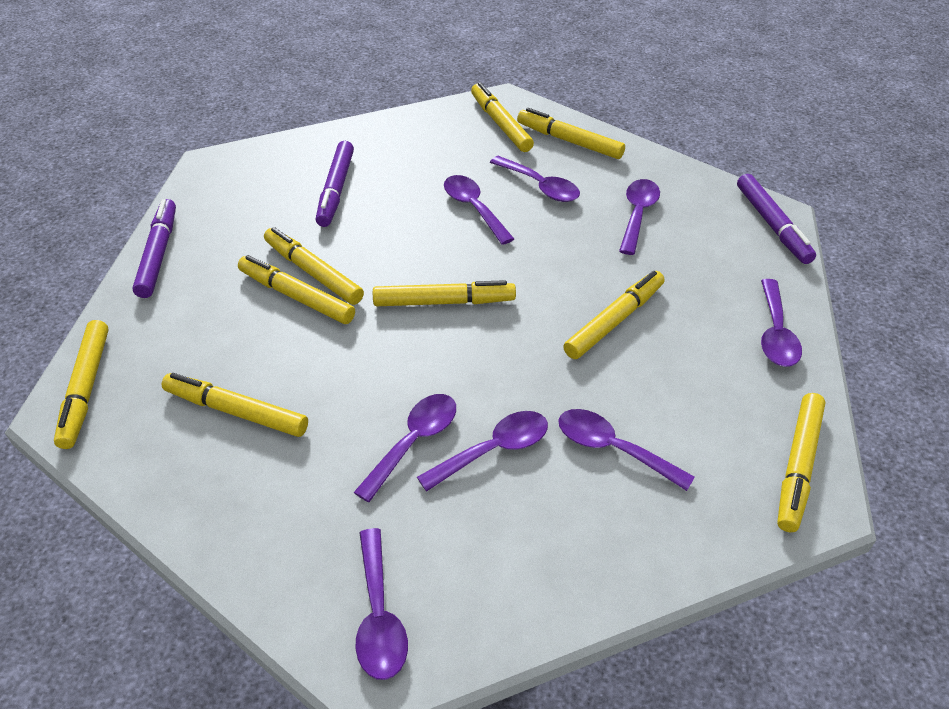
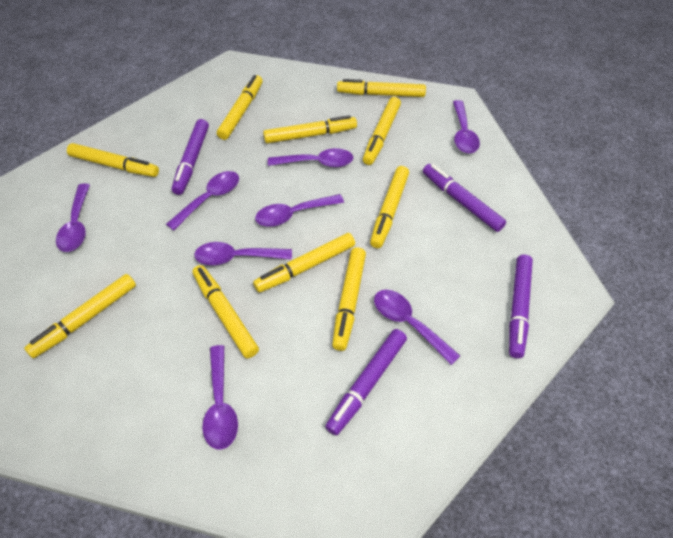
purple marker: [132,199,176,298] [316,141,354,227] [737,174,816,264] = 3 -> [172,119,209,195] [325,329,407,436] [423,164,506,232] [509,255,533,359] = 4
yellow marker: [54,320,109,449] [162,373,308,437] [238,255,355,324] [264,227,364,305] [373,280,516,306] [471,82,534,152] [517,108,625,159] [563,271,664,359] [777,393,825,532] = 9 -> [24,274,136,358] [67,143,159,177] [192,265,259,358] [217,75,263,140] [253,233,355,293] [263,115,357,143] [332,247,366,351] [337,79,426,97] [363,97,401,165] [370,166,409,248] = 10

